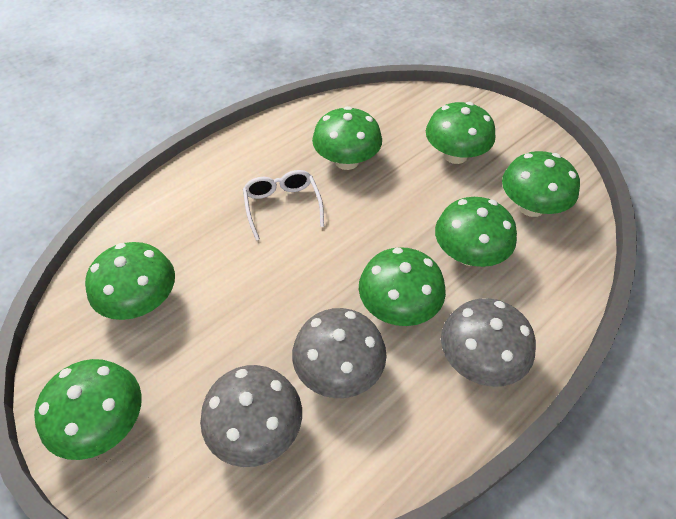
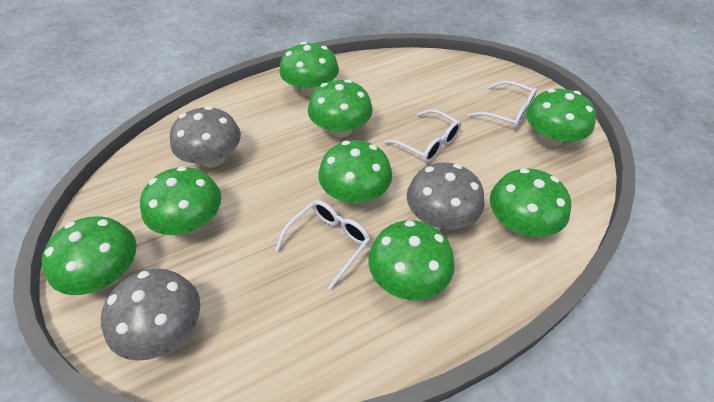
green mushroom: [34,359,142,460] [85,242,175,320] [312,106,382,170] [359,247,446,326] [426,102,496,164] [435,197,517,267] [502,151,580,217] = 7 -> [42,216,137,295] [140,166,221,235] [280,42,339,96] [308,79,373,138] [318,140,392,204] [368,220,455,300] [490,168,571,237] [526,89,596,147] = 8
white glasses: [243,170,324,240] = 1 -> [275,200,371,290] [383,109,461,163] [468,81,537,130] = 3

